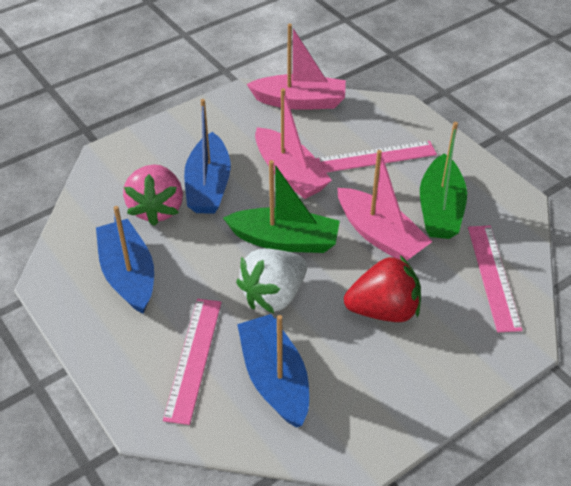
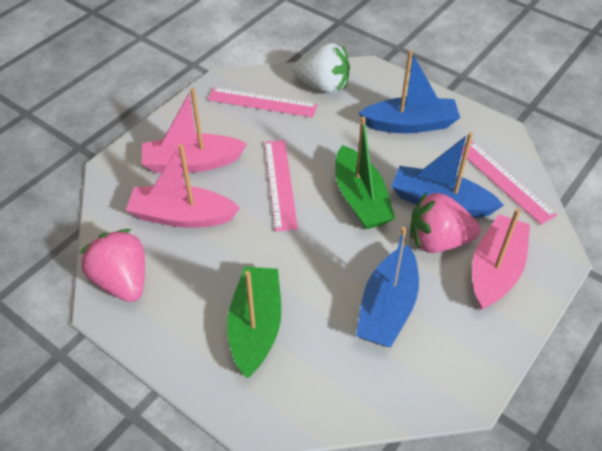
pink strawberry: [123,164,183,226] = 1 -> [80,229,145,302] [410,191,481,253] = 2
red strawberry: [344,255,421,322] = 1 -> none = 0

